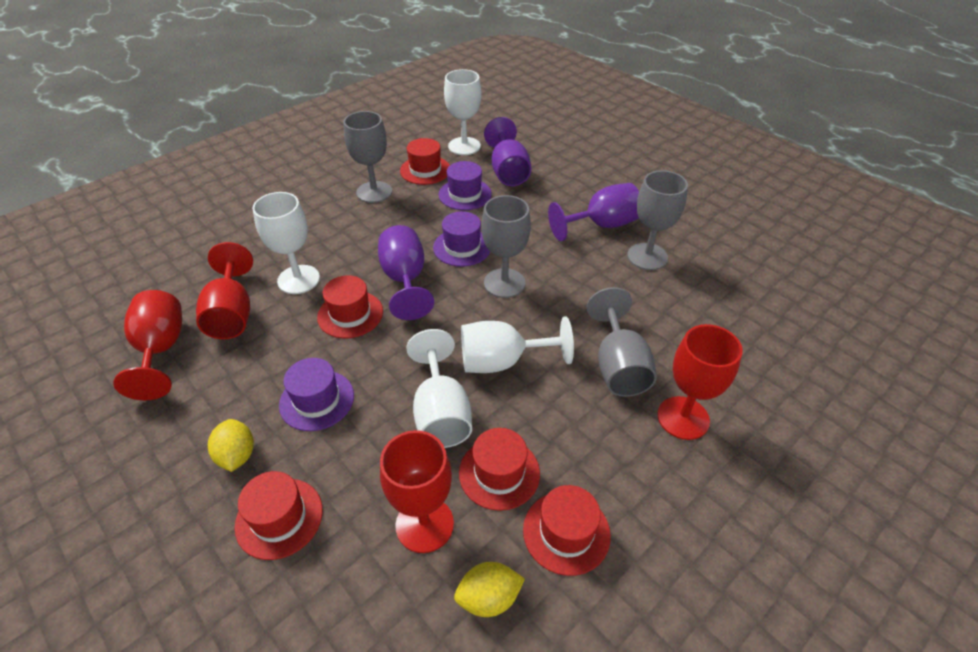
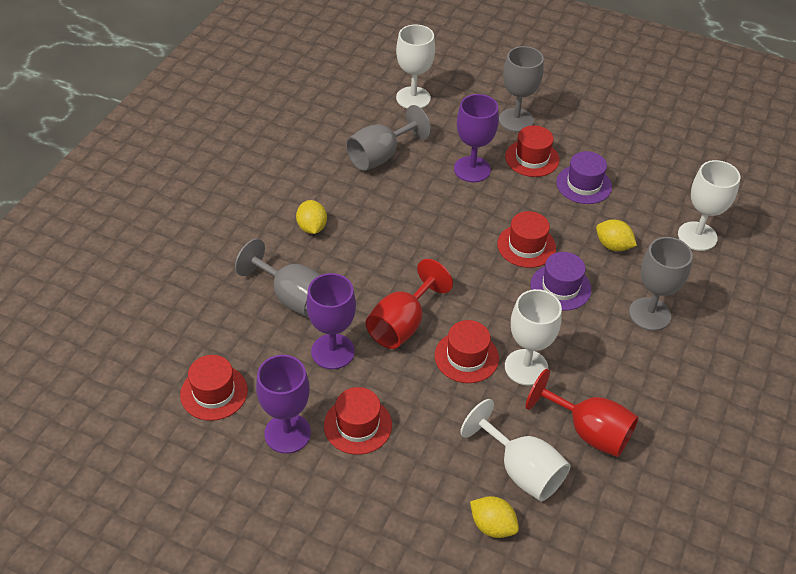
purple hat: [279,358,354,431] [433,211,490,267] [439,161,492,210] = 3 -> [531,252,591,311] [556,151,612,204] = 2
red goblet: [113,290,182,400] [196,242,253,339] [380,430,454,553] [657,324,743,440] = 4 -> [366,259,453,349] [526,369,639,457] = 2
yellow lemon: [208,419,254,472] [454,562,525,617] = 2 -> [296,200,327,234] [470,496,519,538] [596,219,637,251] = 3

